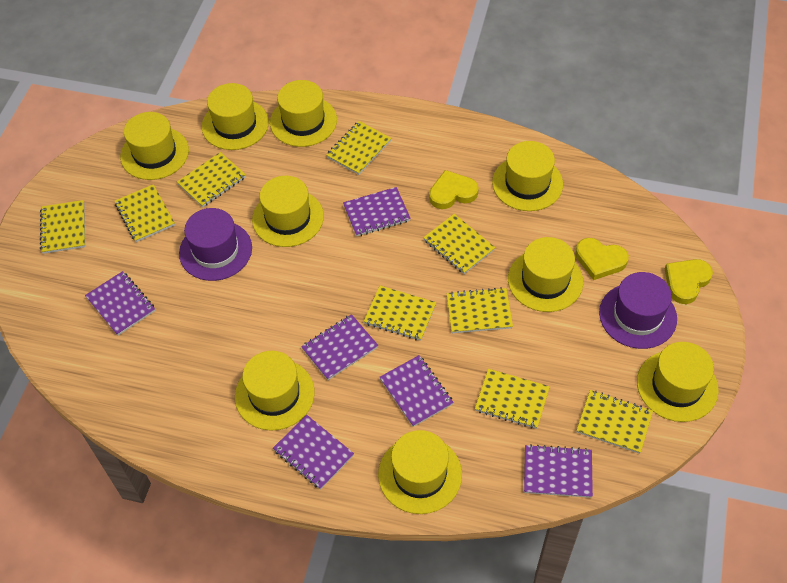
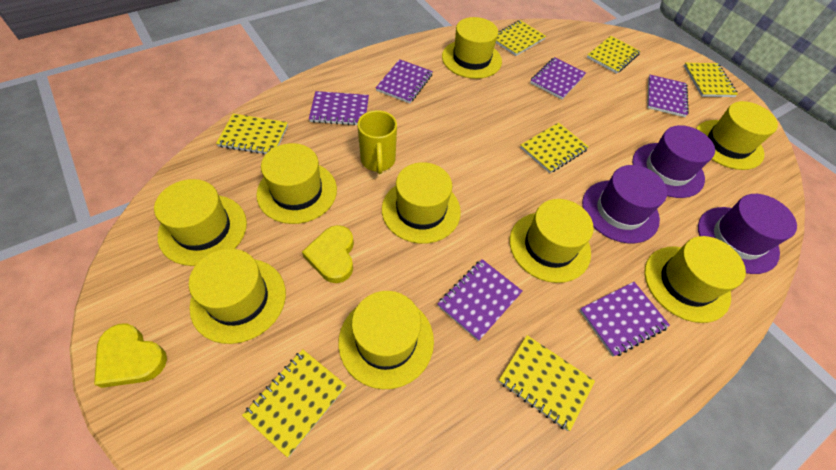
purple hat: [179,208,252,281] [599,272,677,349] = 2 -> [582,165,667,243] [632,125,715,198] [698,194,797,274] = 3
yellow heart: [429,170,479,209] [575,238,629,280] [665,259,713,304] = 3 -> [94,323,167,388] [302,225,354,283] = 2
yellow mug: none = 0 -> [357,110,397,174] = 1
yellow notebook: [40,200,85,254] [115,184,175,242] [177,152,246,207] [326,121,391,175] [364,286,436,341] [423,214,495,274] [447,287,513,333] [475,369,550,429] [576,390,653,454] = 9 -> [216,114,288,155] [242,349,347,458] [496,20,546,56] [499,335,595,431] [520,123,589,173] [587,36,640,74] [684,63,738,97] = 7

